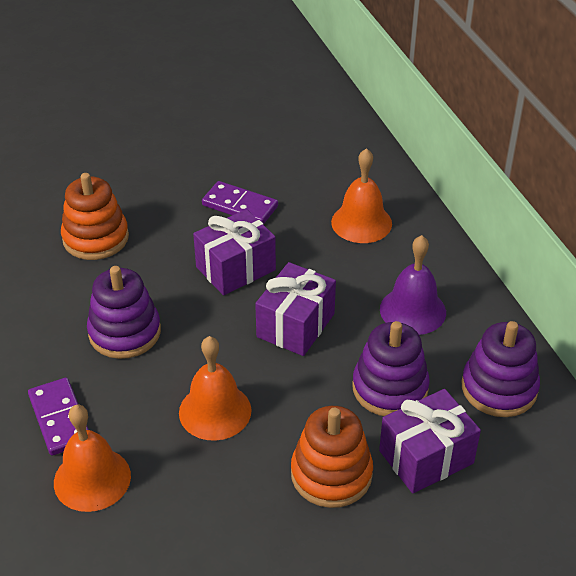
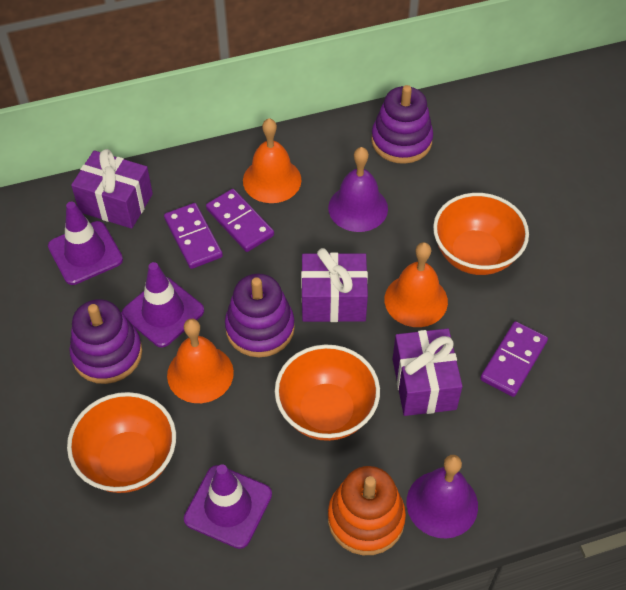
orange bowl: none = 0 -> [67,392,176,493] [275,345,380,441] [433,193,529,275] = 3
orange stacking toy: [61,173,129,260] [291,406,373,508] = 2 -> [328,466,406,555] = 1
purple bell: [380,235,446,335] = 1 -> [328,147,388,232] [406,455,478,538] = 2
purple domino: [28,378,89,456] [202,181,278,224] = 2 -> [164,203,223,269] [206,189,274,252] [480,321,548,397] = 3
purple traffic cone: none = 0 -> [48,202,123,285] [122,262,204,348] [184,464,272,549] = 3

